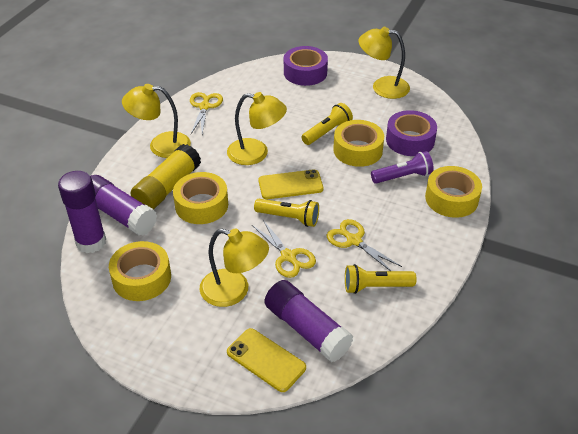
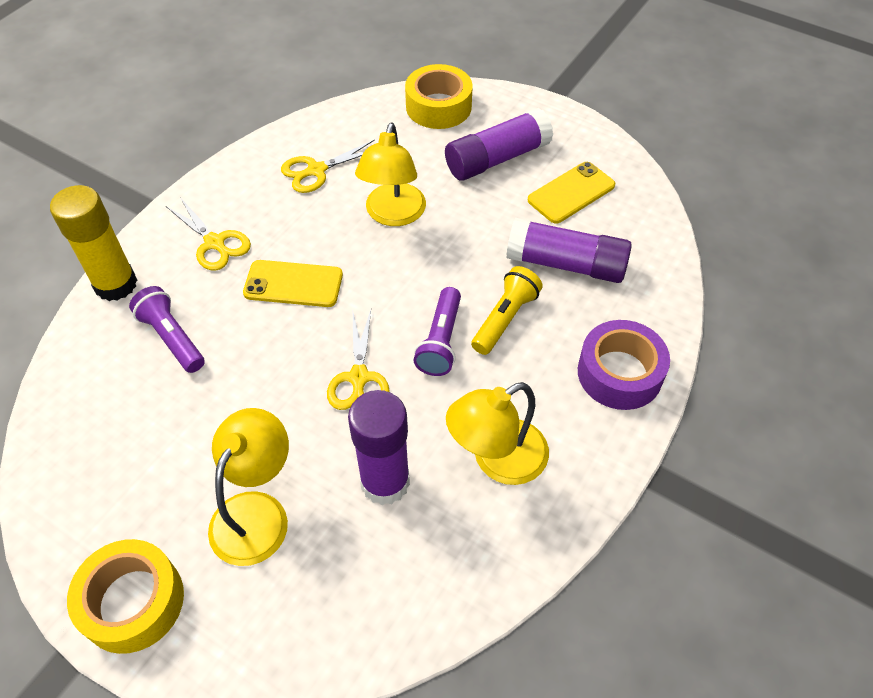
purple flashlight: [371,151,434,184] = 1 -> [129,286,205,373] [414,287,461,376] = 2
purple tape: [284,46,328,86] [386,110,437,156] = 2 -> [578,320,670,410] = 1
yellow flashlight: [254,198,319,227] [301,103,353,145] [345,264,416,294] = 3 -> [471,266,543,355] = 1
yellow lamp: [122,84,191,158] [200,228,269,307] [227,92,287,165] [358,27,410,99] = 4 -> [208,408,289,566] [355,122,426,226] [446,382,549,485] = 3
yellow tape: [109,241,171,301] [173,172,228,224] [333,120,384,167] [425,166,482,218] = 4 -> [67,539,184,654] [405,64,473,129] = 2

